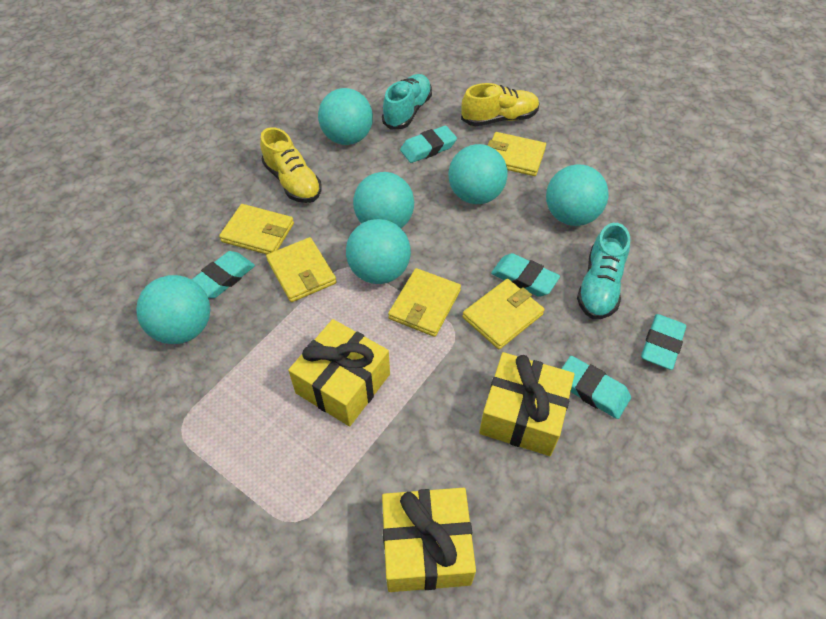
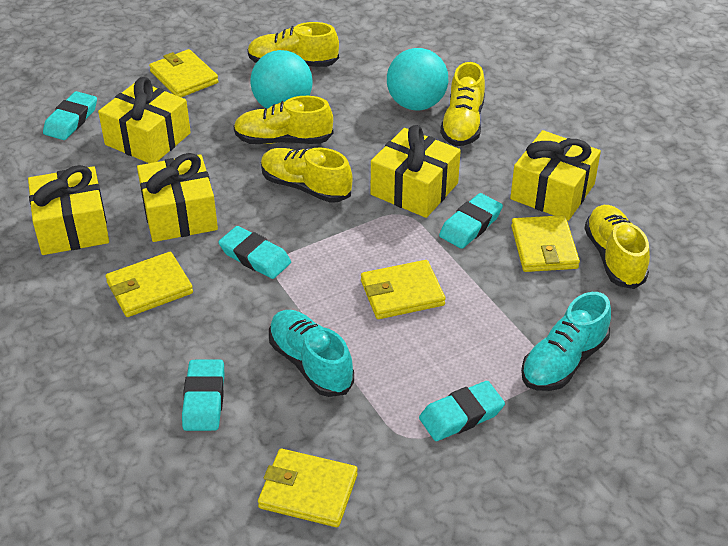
turquoise ball: [136,275,210,344] [318,88,373,145] [346,219,411,284] [353,172,414,228] [448,144,508,204] [546,164,608,226] = 6 -> [250,50,313,109] [387,48,448,110] = 2
yellow gift: [288,319,390,426] [382,488,476,592] [479,352,574,456] = 3 -> [28,165,109,255] [98,77,191,163] [137,153,218,242] [371,125,461,218] [510,130,601,221] = 5
yellow shoe: [260,127,322,203] [461,83,539,126] = 2 -> [234,96,333,144] [247,22,339,67] [261,147,353,203] [440,62,485,146] [584,205,650,289] = 5

